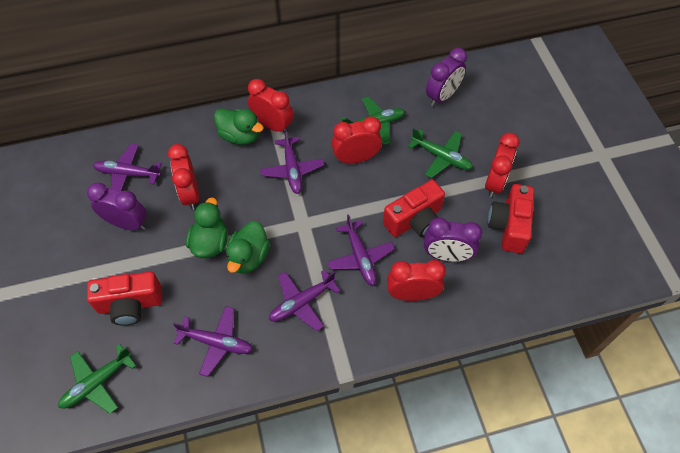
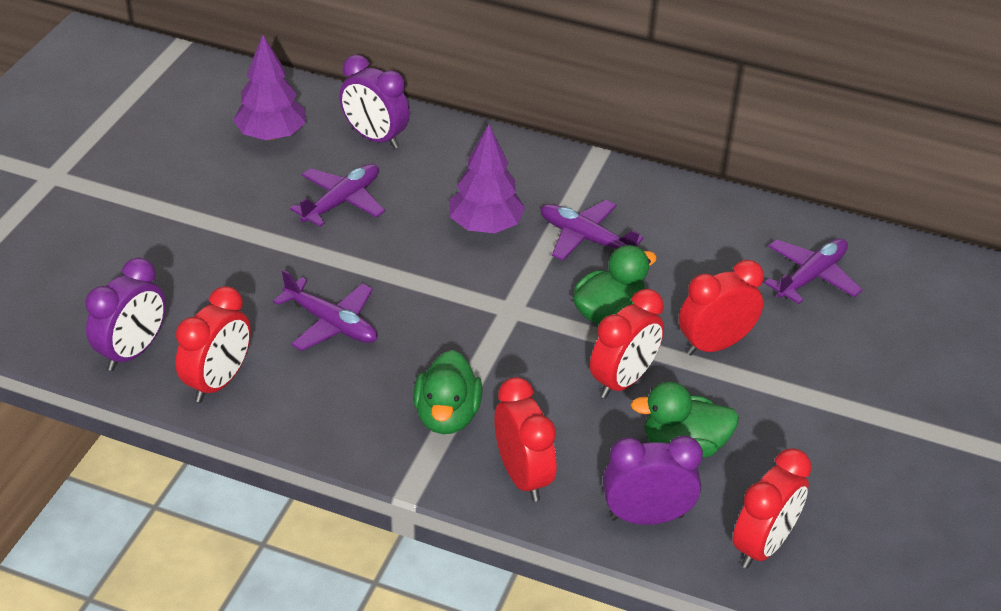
green plane: [58,344,136,414] [341,97,405,145] [408,128,473,178] = 3 -> none = 0
purple plane: [93,144,162,191] [173,306,253,377] [260,129,324,194] [269,269,340,331] [327,214,395,286] = 5 -> [273,270,377,351] [290,164,385,227] [540,200,644,260] [764,238,862,304] = 4
purple tree: none = 0 -> [233,35,306,140] [449,124,525,233] = 2
red camera: [87,272,162,326] [383,180,445,237] [488,184,534,254] = 3 -> none = 0

